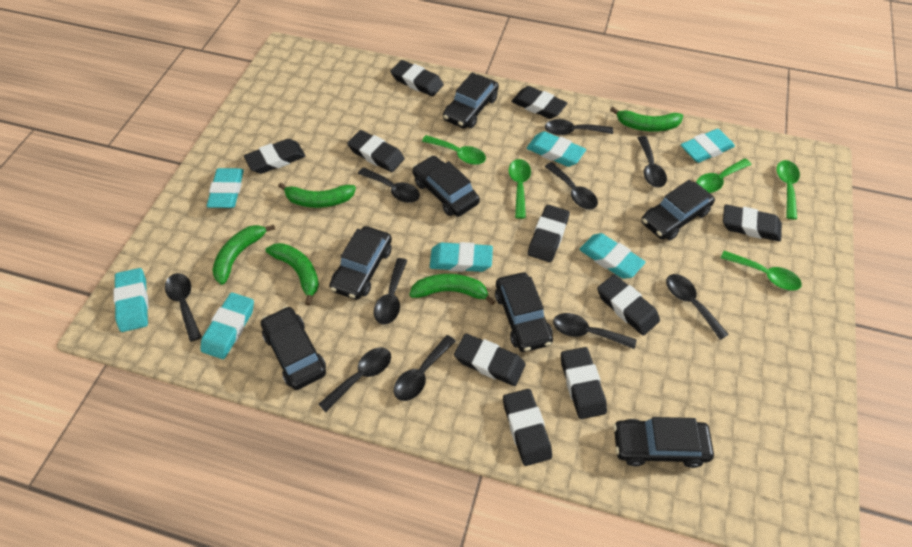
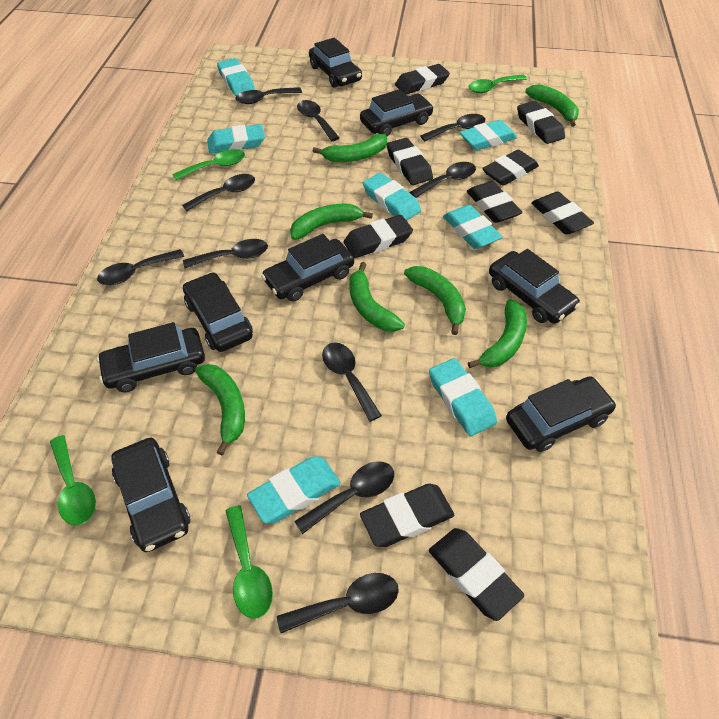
black car: [261,306,326,390] [329,226,392,300] [412,156,480,217] [443,73,499,129] [495,272,553,352] [613,417,714,468] [641,180,715,240] = 7 -> [97,322,205,392] [111,438,190,552] [183,272,253,352] [261,234,354,302] [309,38,362,88] [360,89,434,136] [489,249,580,324] [506,376,616,452] = 8
black eraser: [244,139,306,174] [347,130,405,172] [390,60,444,96] [454,334,525,386] [503,389,552,466] [511,86,567,119] [528,205,570,262] [561,347,607,419] [597,274,660,335] [723,204,782,242] = 10 -> [344,215,413,258] [360,484,454,547] [387,138,433,185] [395,64,450,94] [429,528,524,621] [467,181,523,223] [482,150,539,186] [517,101,565,144] [531,191,594,235] = 9
green banana: [212,225,275,285] [266,243,319,305] [278,183,356,208] [409,274,496,305] [610,107,683,132] = 5 -> [195,364,245,455] [290,204,373,240] [313,134,387,162] [349,262,405,332] [404,266,466,335] [468,299,527,368] [525,84,579,127] = 7
green spoon: [422,135,486,165] [508,159,531,219] [696,159,751,193] [721,251,802,291] [776,160,800,219] = 5 -> [50,435,96,526] [172,149,245,180] [225,505,273,619] [469,75,527,93] = 4

